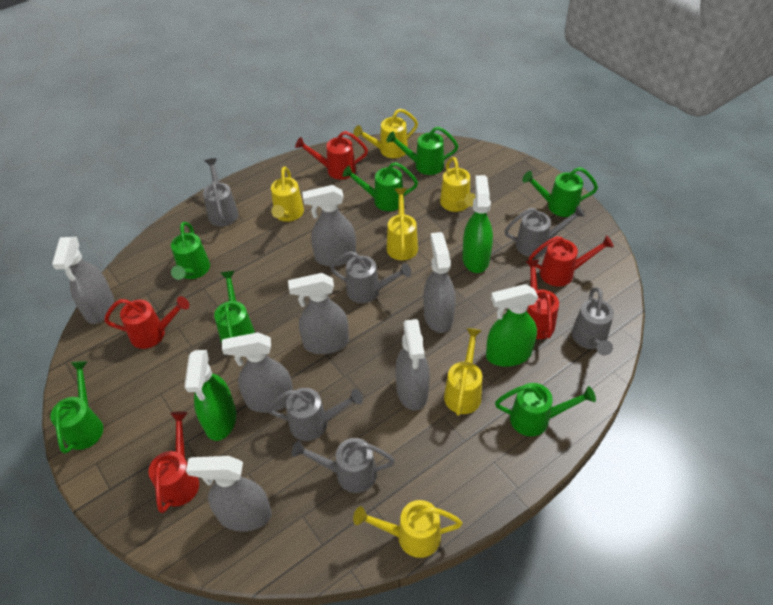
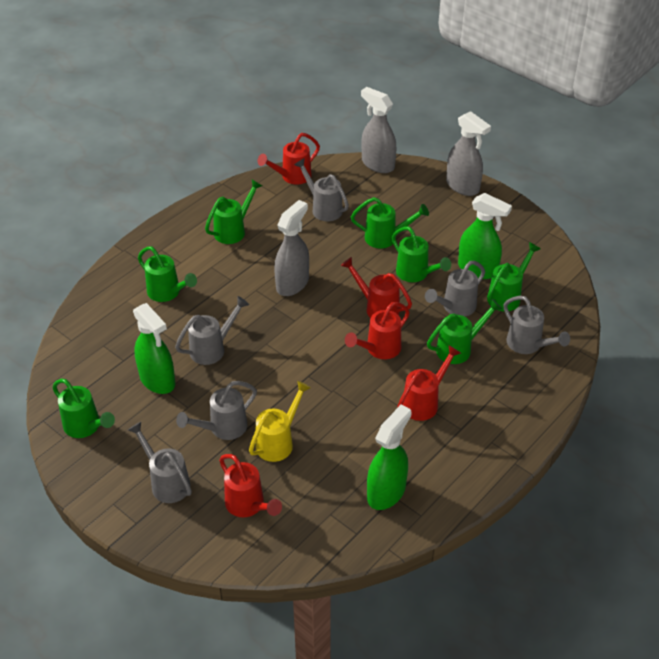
grey spray bottle: [52,237,114,324] [186,456,272,531] [222,332,293,413] [288,273,349,354] [302,185,356,266] [395,319,430,411] [423,232,456,333] = 7 -> [274,200,309,296] [361,87,396,173] [446,111,491,196] = 3
yellow watering can: [271,166,304,222] [353,108,418,158] [353,500,463,558] [387,188,418,260] [440,157,475,212] [444,328,482,416] = 6 -> [249,381,311,462] = 1

